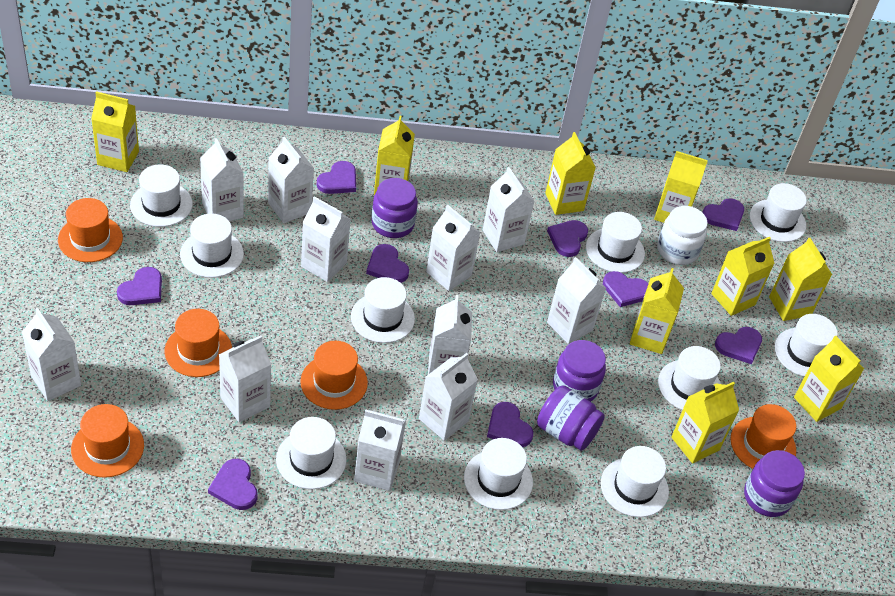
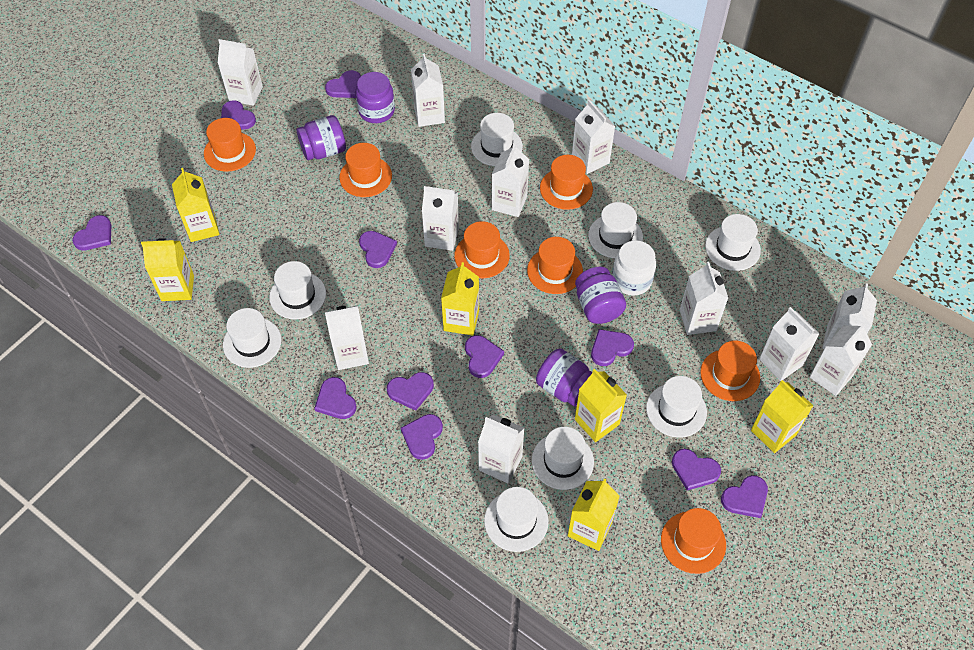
orange hat: [58,198,123,262] [71,404,144,478] [165,309,232,377] [300,341,368,410] [731,404,796,469] = 5 -> [204,118,256,172] [339,143,392,197] [454,221,510,278] [527,237,583,294] [540,155,593,210] [661,508,726,574] [700,341,760,401] = 7
purple heart: [117,267,162,305] [208,459,257,510] [317,161,356,194] [366,244,409,283] [487,402,533,447] [547,220,588,257] [603,271,648,307] [702,198,744,231] [715,327,762,364] = 9 -> [72,215,111,251] [221,100,256,130] [314,377,357,419] [325,70,361,98] [359,231,397,268] [387,372,434,411] [401,414,443,460] [465,335,504,378] [591,329,634,366] [672,449,721,490] [721,475,768,518] = 11
white hat: [130,165,193,227] [180,213,244,278] [276,417,347,489] [351,277,415,343] [464,438,533,510] [586,212,645,273] [601,446,669,517] [658,346,721,410] [750,183,807,242] [775,314,838,377] = 10 -> [223,308,282,368] [269,261,326,319] [471,113,523,166] [484,487,549,552] [532,427,594,490] [588,202,643,258] [646,376,707,438] [705,214,761,271] = 8
yellow carton: [91,91,139,172] [374,116,415,195] [545,132,596,215] [630,268,684,354] [654,151,708,223] [671,382,739,463] [711,237,775,316] [769,238,832,321] [794,336,864,422] = 9 -> [141,239,194,301] [172,168,219,242] [441,262,479,336] [568,478,620,551] [575,369,627,442] [751,380,813,453] = 6

